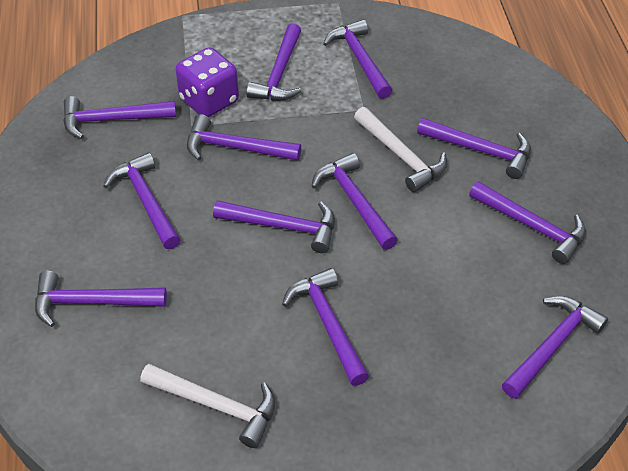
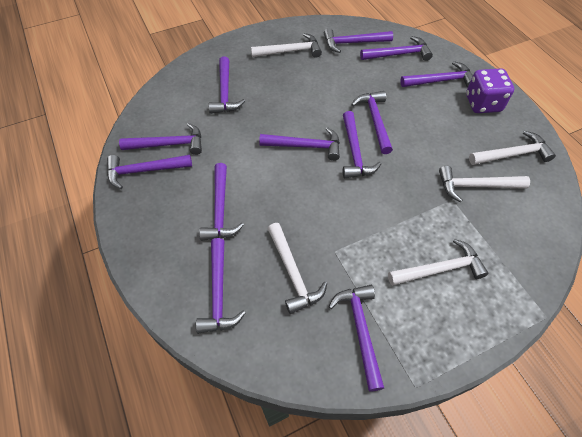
white hammer: [140,364,275,448] [354,107,447,192] = 2 -> [251,33,322,58] [268,223,327,314] [388,239,488,286] [439,166,530,202] [469,131,556,165] = 5

